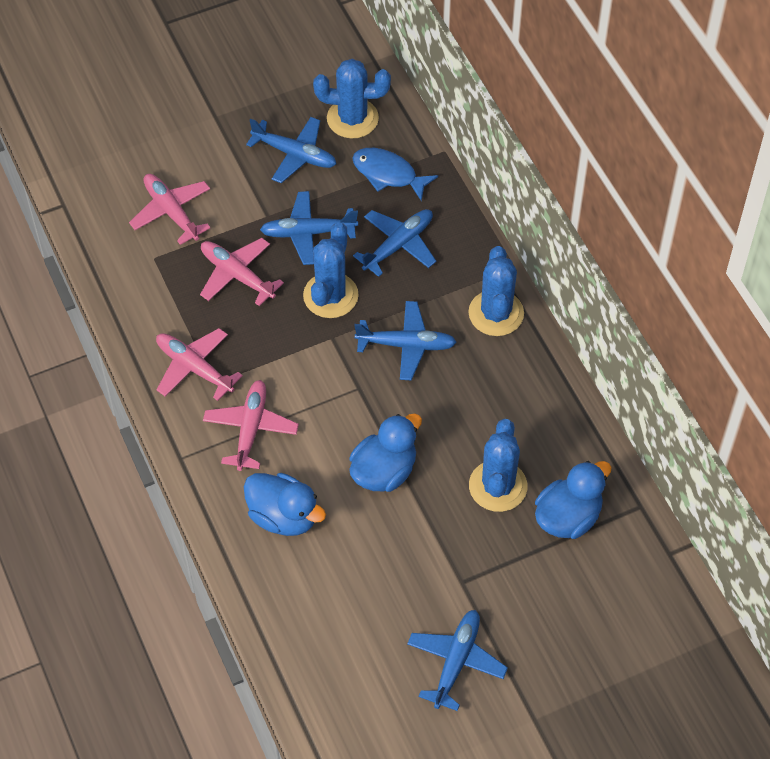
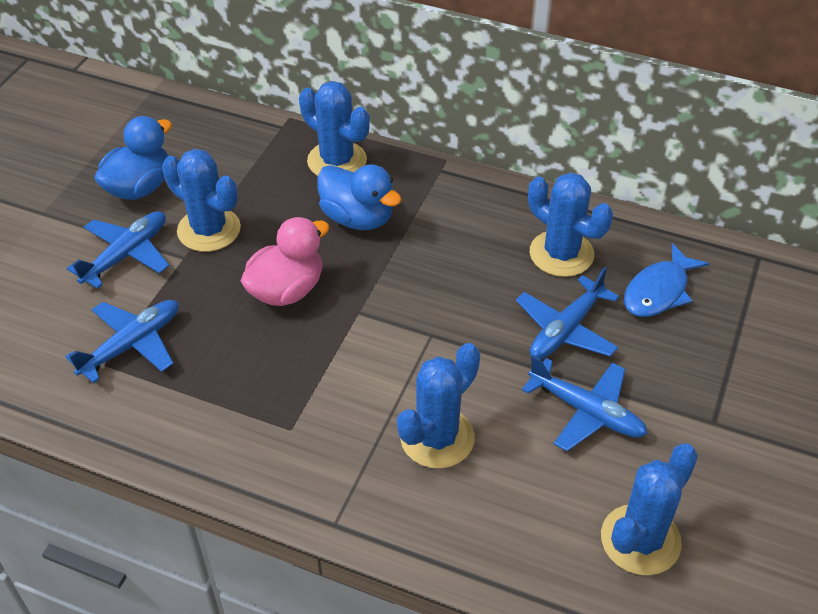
blue cactus: [303,222,359,318] [313,59,391,138] [468,246,524,336] [469,419,528,512] = 4 -> [162,149,241,252] [299,81,370,176] [397,343,480,469] [528,173,613,277] [601,443,698,576] = 5
blue duck: [244,473,326,536] [349,414,422,492] [535,461,612,539] = 3 -> [94,116,172,200] [317,164,402,230] = 2
blue plane: [246,117,336,183] [260,191,358,265] [353,209,436,277] [354,301,456,380] [407,610,508,711] = 5 -> [65,300,179,384] [67,211,169,289] [516,267,619,359] [522,355,647,451] = 4
pink duck: none = 0 -> [241,217,330,306] = 1
pink plane: [129,174,211,245] [156,328,243,401] [200,238,284,306] [203,380,299,471] = 4 -> none = 0

